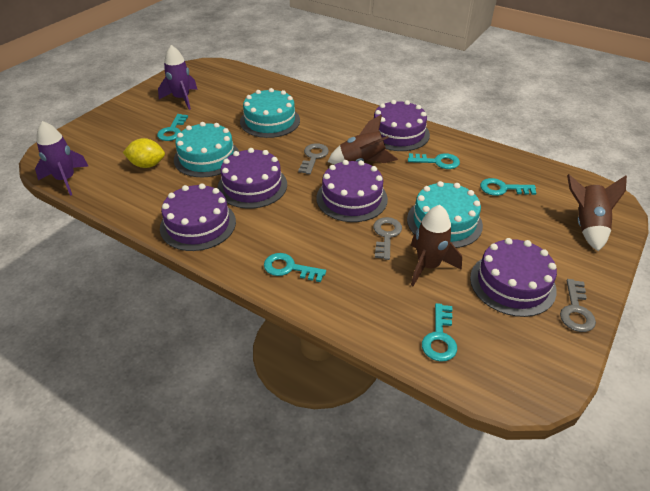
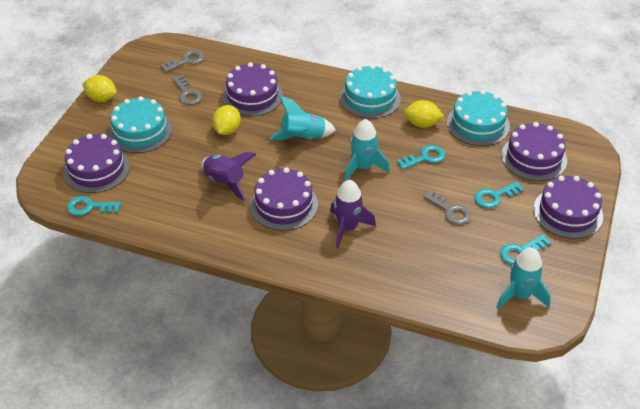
brown rocket: [328,115,398,165] [411,205,462,286] [567,174,627,251] = 3 -> none = 0
turquoise key: [157,114,188,141] [264,253,326,282] [408,153,460,169] [422,303,457,362] [480,178,536,196] = 5 -> [67,196,121,216] [397,145,445,170] [474,182,524,208] [500,234,551,265] = 4
turquoise rocket: none = 0 -> [269,96,336,140] [344,119,390,181] [496,247,551,309] = 3
yellow lemon: [123,138,165,168] = 1 -> [82,75,117,102] [212,105,241,135] [404,100,444,128] = 3

